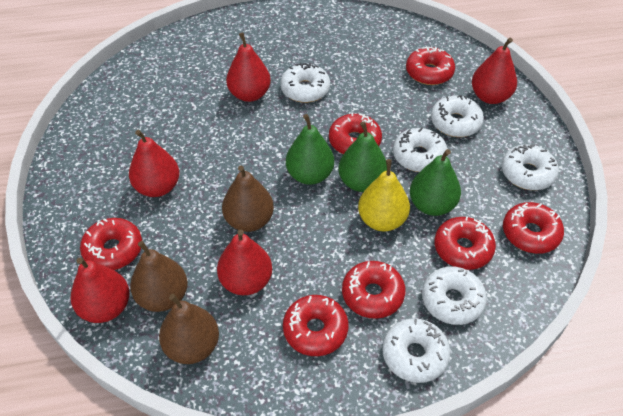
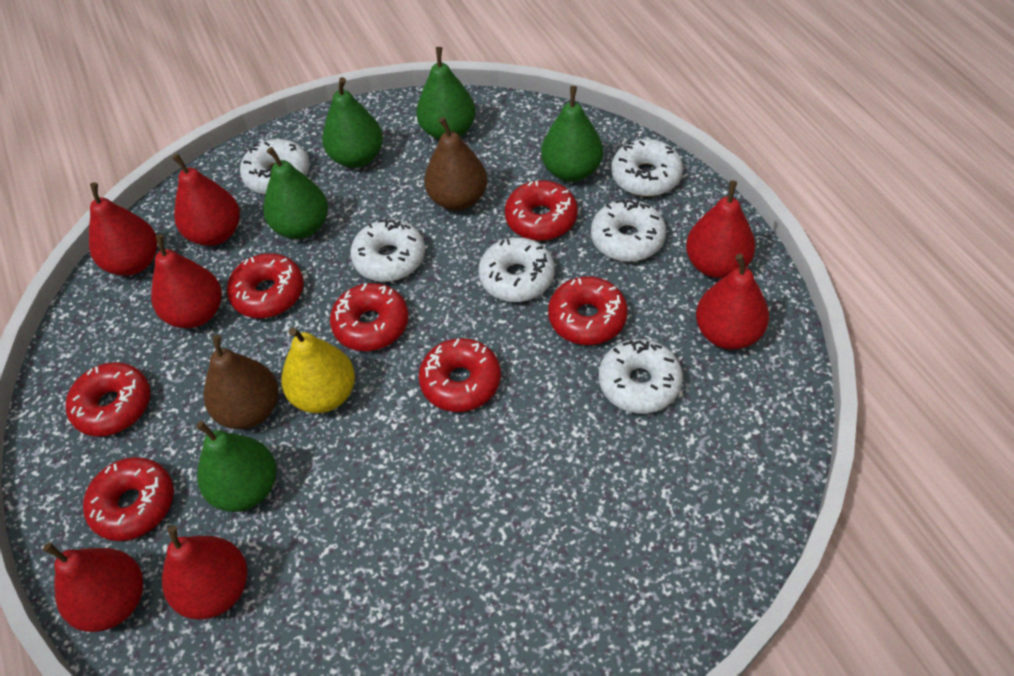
brown pear: [130,241,188,312] [159,294,219,364] [222,166,274,232] = 3 -> [204,334,279,429] [424,117,487,211] = 2
green pear: [286,114,334,185] [339,121,387,192] [410,149,461,216] = 3 -> [196,421,276,512] [263,147,328,239] [322,77,383,168] [416,47,476,140] [541,86,603,182] = 5
red pear: [71,257,130,323] [129,130,179,197] [217,229,272,295] [226,32,271,102] [472,38,517,104] = 5 -> [43,543,143,632] [89,182,157,276] [151,234,222,328] [162,525,247,619] [172,154,240,246] [686,180,755,278] [696,254,769,350] = 7

